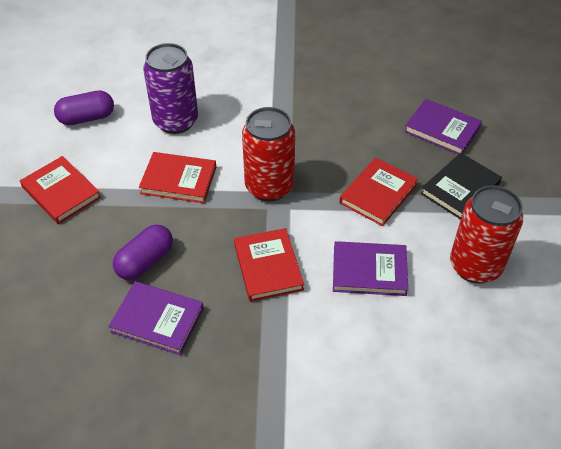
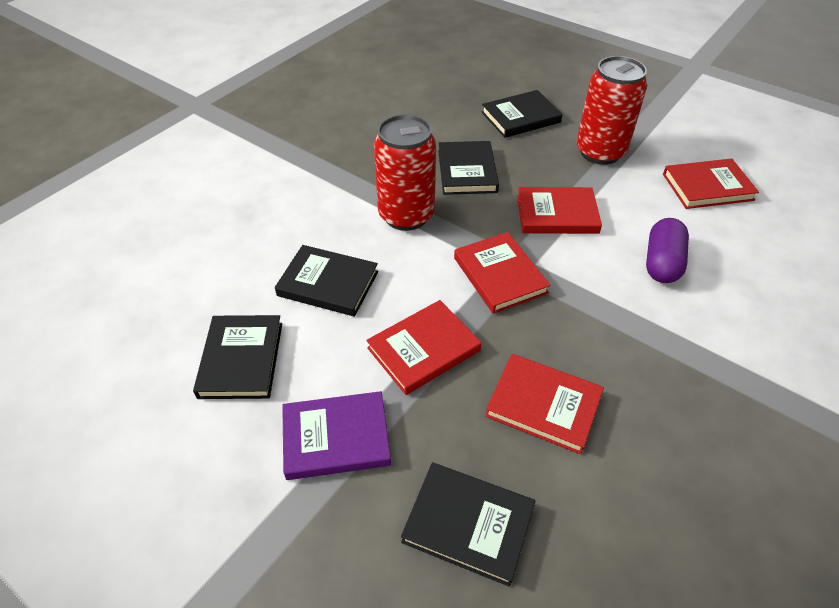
black book: [421,153,502,220] = 1 -> [193,315,282,399] [275,245,378,317] [401,463,535,587] [438,141,499,195] [481,90,563,138] = 5
purple book: [108,281,204,355] [333,241,408,296] [404,99,482,154] = 3 -> [282,391,391,480] = 1
purple can: [143,43,198,134] = 1 -> none = 0
purple capsule: [54,90,114,125] [113,224,173,280] = 2 -> [646,218,689,283] = 1
red book: [20,156,101,224] [139,152,216,203] [234,228,304,302] [339,158,418,226] = 4 -> [366,300,481,395] [454,232,551,314] [485,354,604,454] [517,187,602,234] [663,159,759,209] = 5

